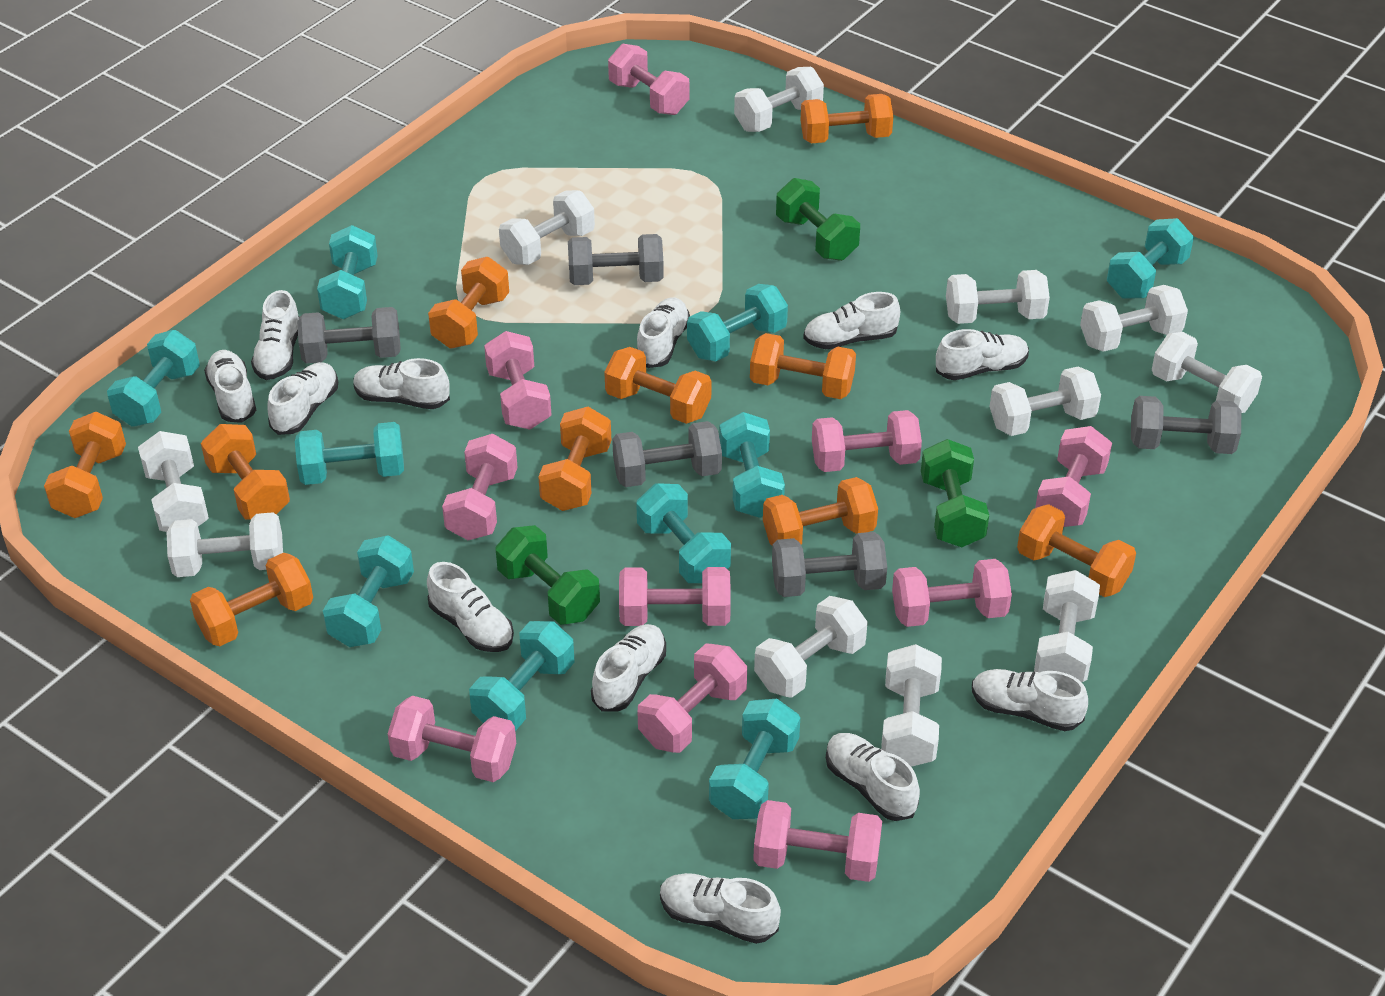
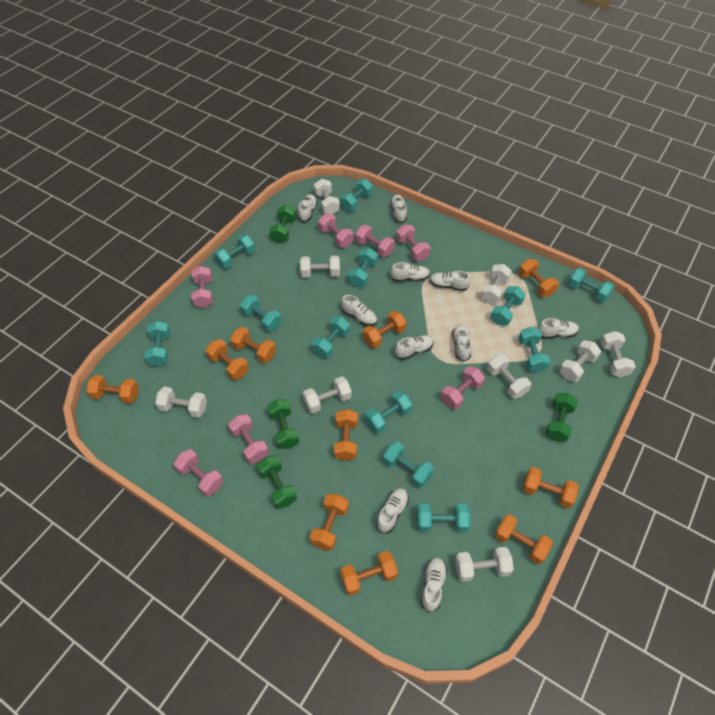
green dumbbell: [496,525,600,625] [776,178,860,261] [921,439,989,547] = 3 -> [257,455,297,509] [267,399,299,449] [270,205,296,243] [545,393,578,442] = 4
grey dumbbell: [297,307,401,363] [568,234,664,285] [612,421,722,487] [772,532,887,597] [1131,396,1241,454] = 5 -> none = 0
pink dumbbell: [388,696,516,782] [442,434,518,540] [484,331,551,430] [608,44,690,115] [619,567,731,626] [638,644,747,753] [753,800,882,882] [812,410,922,472] [892,559,1012,627] [1035,426,1112,527] = 10 -> [173,449,223,497] [191,266,213,308] [228,414,269,464] [318,214,354,248] [355,225,395,257] [396,225,430,261] [441,366,485,409] = 7
turquoise dumbbell: [107,330,200,427] [295,422,404,485] [317,225,378,319] [323,535,414,647] [469,621,575,731] [636,483,731,583] [687,284,788,361] [709,699,800,819] [719,412,785,518] [1107,218,1194,299] = 10 -> [144,321,170,367] [214,235,255,269] [240,295,282,332] [312,316,350,358] [340,179,373,212] [348,248,378,287] [365,391,412,434] [383,441,434,488] [417,504,470,532] [491,286,526,326] [518,327,551,373] [568,267,614,302] = 12
white dumbbell: [138,431,209,532] [167,512,283,577] [499,190,595,265] [734,67,824,132] [754,596,868,698] [881,644,942,767] [946,270,1050,324] [990,366,1101,436] [1034,570,1100,682] [1080,285,1188,352] [1152,332,1262,413] = 11 -> [155,386,207,418] [300,256,340,278] [303,376,352,413] [314,179,340,214] [455,547,514,582] [481,264,512,304] [487,354,531,399] [559,340,601,382] [600,331,636,377] = 9
white shoe: [204,350,256,423] [251,290,299,380] [267,362,338,435] [353,358,450,409] [427,562,514,652] [591,624,666,712] [637,297,690,368] [660,873,781,944] [803,292,900,349] [826,733,920,821] [936,329,1029,380] [972,669,1088,731] = 12 -> [298,194,318,222] [341,295,377,326] [376,488,409,533] [390,195,407,223] [391,262,430,282] [395,335,434,360] [421,558,447,612] [430,271,470,291] [452,325,472,362] [538,318,579,339] = 10

